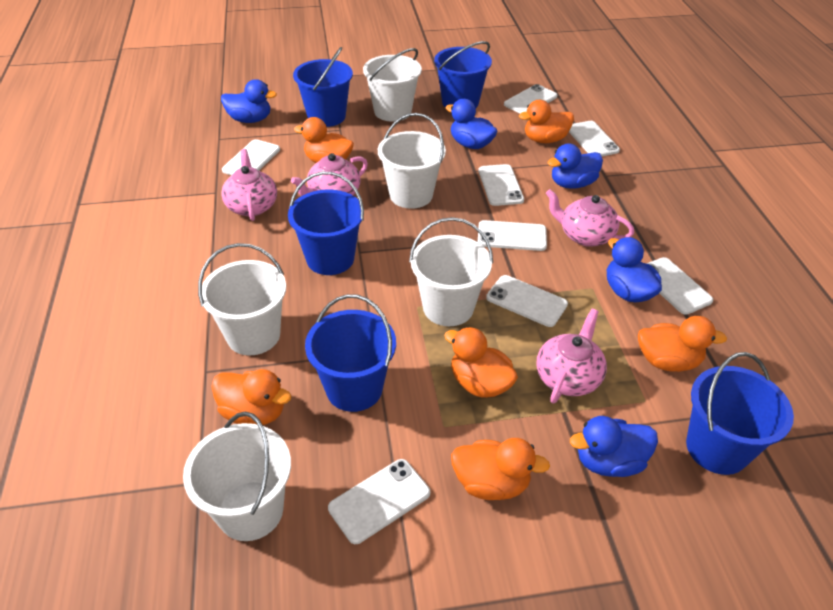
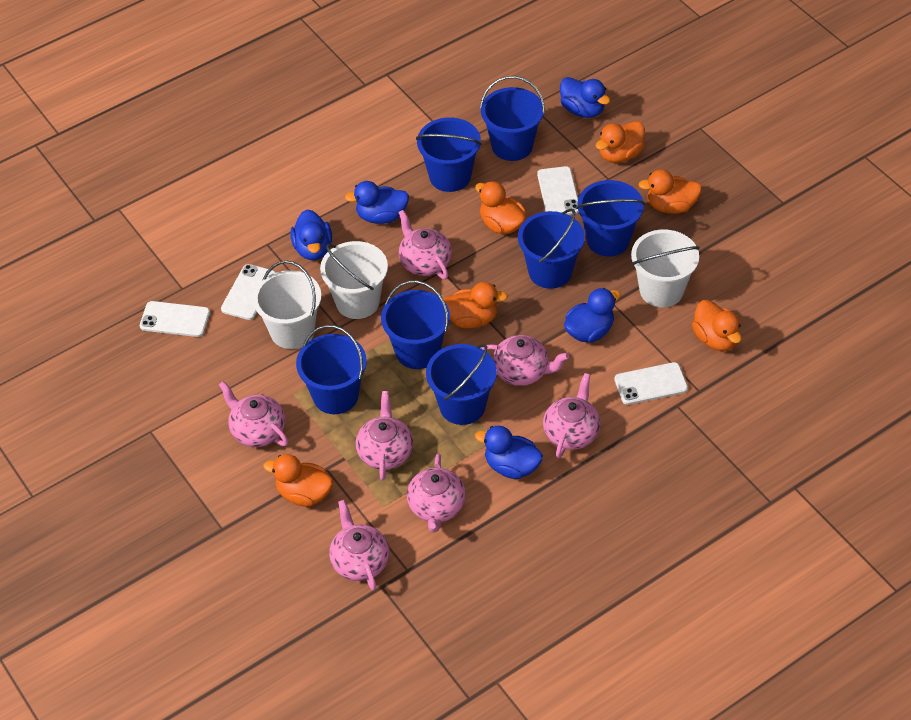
blue bucket: [288,172,364,275] [293,47,353,127] [305,294,396,412] [434,41,492,108] [686,352,794,475] = 5 -> [296,325,367,414] [381,280,450,369] [416,117,482,192] [426,344,497,425] [480,76,545,161] [518,209,585,289] [576,180,645,257] = 7
pink teapot: [221,149,277,221] [291,153,368,196] [536,309,607,403] [546,189,634,247] = 4 -> [219,381,288,447] [329,500,389,591] [356,391,413,481] [398,210,452,279] [407,453,466,532] [481,335,569,386] [543,373,600,458] = 7
white bucket: [183,412,291,541] [198,243,286,355] [363,48,422,122] [378,113,446,209] [409,217,493,326] = 5 -> [253,260,321,349] [320,241,388,319] [631,230,700,307] = 3
white phone: [222,139,280,175] [328,459,430,544] [478,164,524,206] [478,220,547,251] [486,275,568,327] [504,84,558,114] [569,121,620,156] [646,257,713,315] = 8 -> [140,301,210,337] [221,264,276,320] [537,166,579,215] [614,362,688,405] = 4

